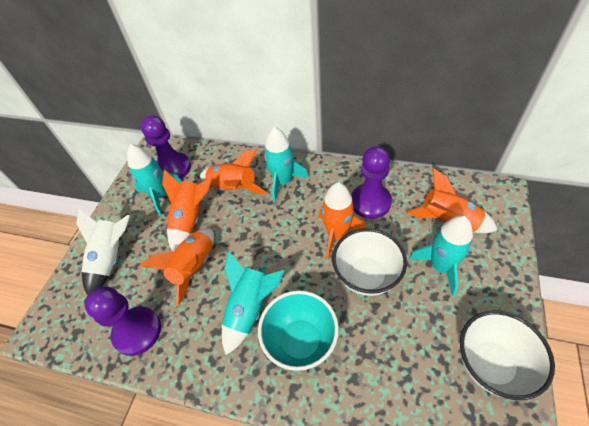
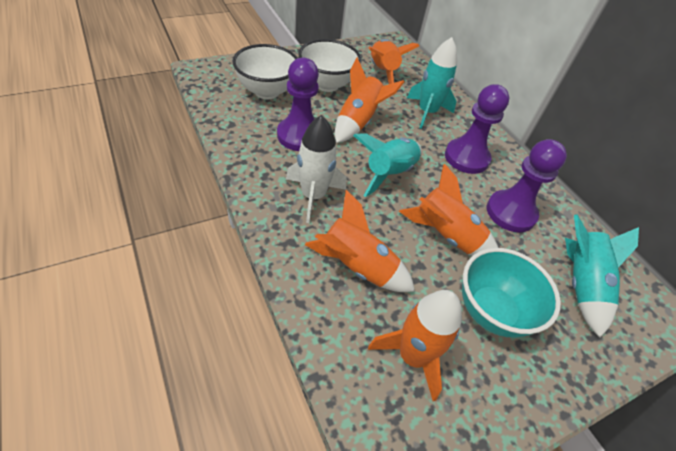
turquoise rocket: [127,144,182,217] [222,252,284,355] [264,127,309,202] [409,215,473,296] = 4 -> [353,133,422,197] [407,37,457,129] [565,214,639,337] = 3

